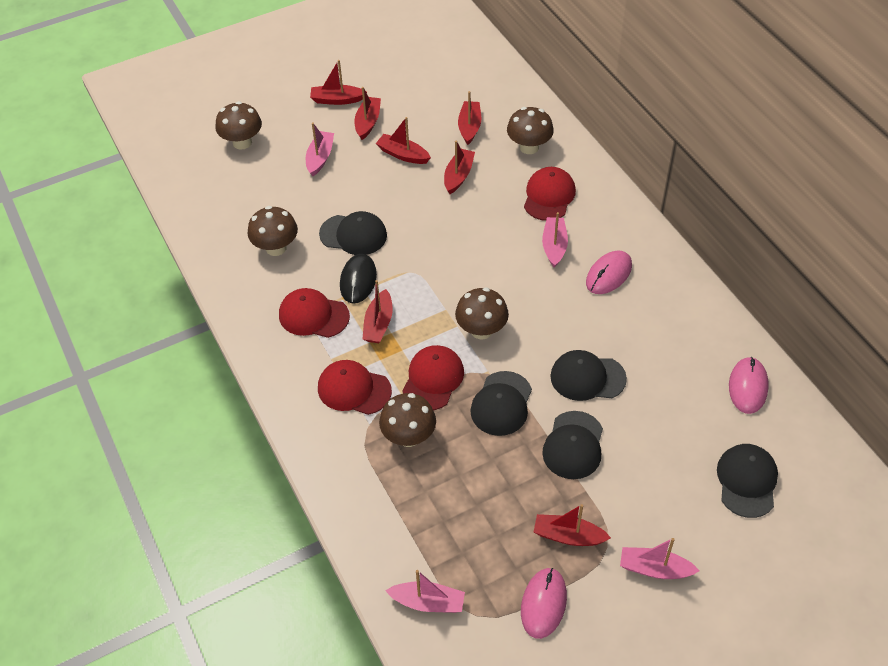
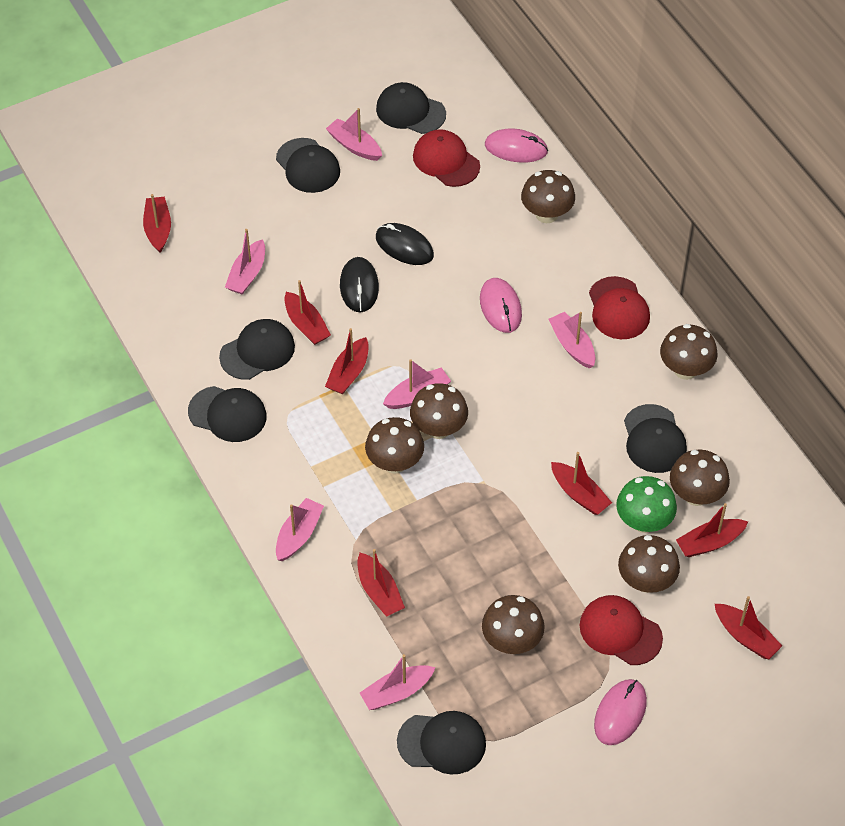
black cap: [319,211,387,255] [470,371,532,436] [542,411,603,479] [550,350,627,401] [717,444,778,518] = 5 -> [188,386,267,442] [219,319,295,380] [276,138,340,193] [376,82,446,134] [397,711,486,774] [624,404,687,473] = 6
black mouse: [340,254,377,304] = 1 -> [340,257,379,312] [376,223,434,265] = 2
brown mushroom: [215,101,262,150] [248,206,298,256] [379,393,436,447] [455,287,509,339] [507,107,554,154] = 5 -> [365,417,424,473] [410,383,468,439] [482,595,544,654] [521,170,575,223] [618,535,680,593] [660,324,718,380] [670,449,730,506] = 7
green mushroom: none = 0 -> [616,476,677,533] = 1
pink boat: [306,122,334,176] [385,570,465,613] [542,212,568,268] [620,538,700,579] = 4 -> [225,229,265,294] [276,498,324,561] [326,108,382,161] [360,654,436,710] [383,359,451,409] [548,312,596,369] = 6
red cap: [279,288,350,338] [318,360,392,415] [402,345,464,410] [524,167,576,221] = 4 -> [413,129,480,187] [580,595,663,665] [589,276,650,339] = 3

